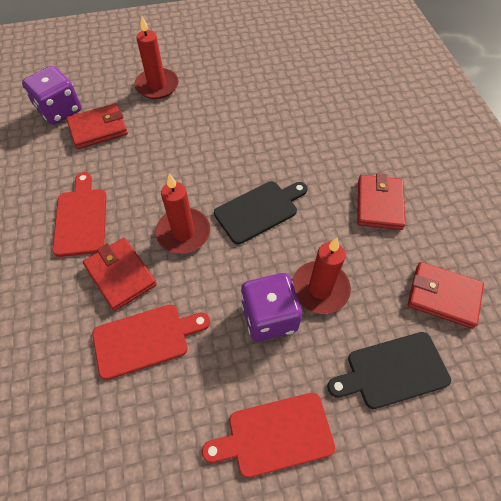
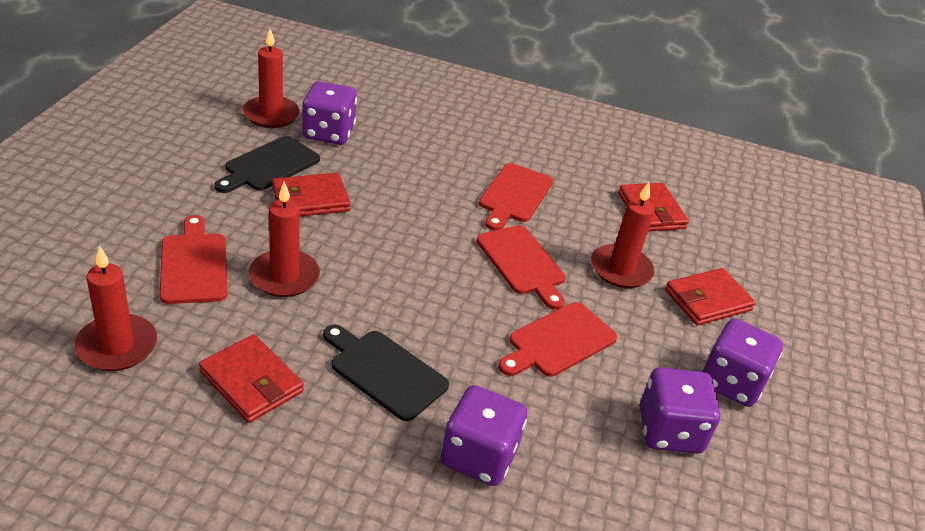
purple dice: [22,66,81,125] [241,273,302,342] = 2 -> [302,81,357,145] [441,385,527,486] [640,367,720,454] [702,318,783,407] = 4
red candle: [134,15,179,99] [155,174,210,254] [292,238,351,314] = 3 -> [75,245,157,371] [243,29,300,128] [249,182,320,297] [591,182,655,288] = 4
red cutting board: [52,172,106,257] [92,304,210,380] [202,393,335,478] = 3 -> [160,215,228,304] [477,225,566,310] [479,163,553,231] [498,302,617,377] = 4

